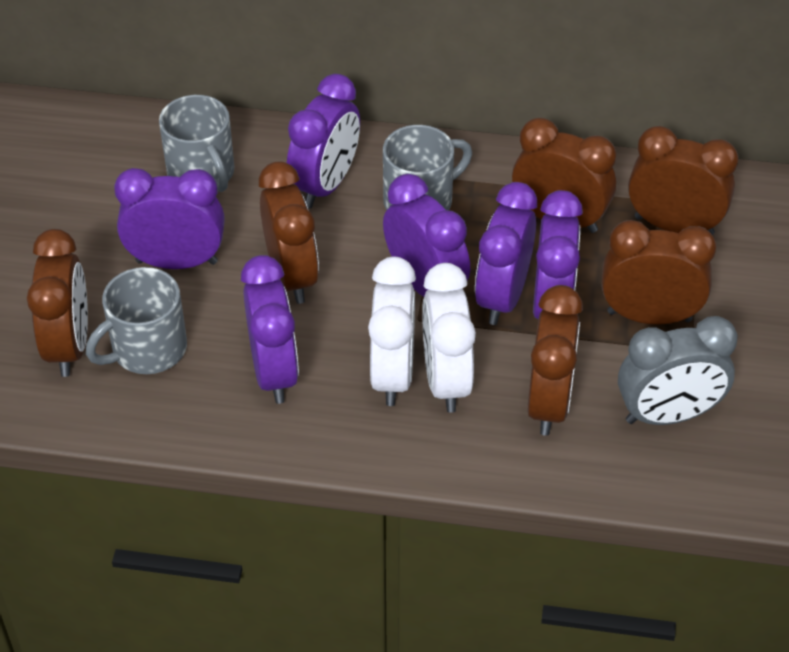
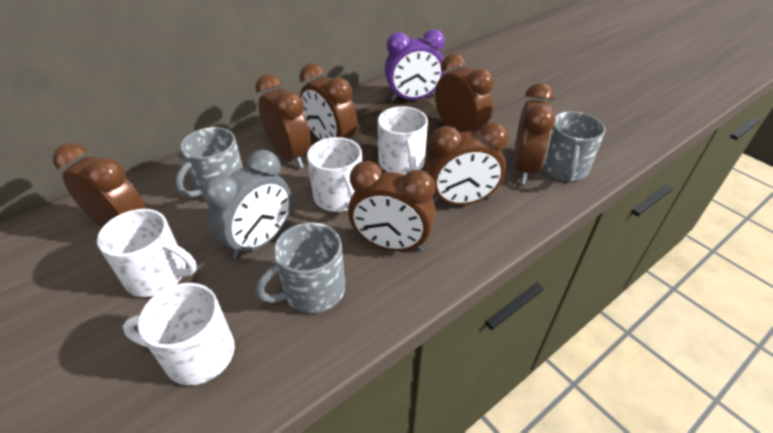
brown clock: [27,229,88,377] [259,161,319,304] [512,118,616,233] [527,285,583,436] [602,220,716,325] [628,126,738,235] = 6 -> [53,143,146,227] [255,74,311,168] [299,63,357,140] [348,161,436,252] [425,122,509,205] [435,54,494,132] [513,83,555,184] = 7
purple clock: [114,168,225,269] [241,255,299,404] [287,74,360,208] [383,174,470,297] [475,182,537,325] [533,190,583,320] = 6 -> [384,29,445,101] = 1
white clock: [368,257,416,406] [422,263,476,413] = 2 -> none = 0
white mug: none = 0 -> [97,209,197,297] [123,283,235,385] [307,137,362,212] [378,106,428,175] = 4

